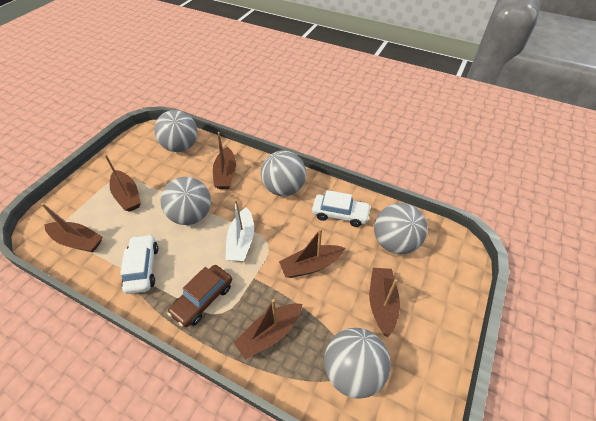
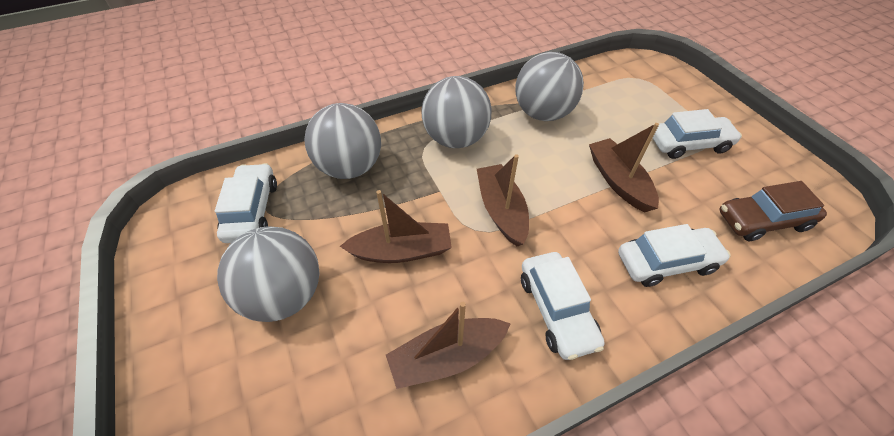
brown boat: [41,203,102,252] [104,154,141,212] [213,132,236,189] [233,299,302,360] [279,228,345,278] [370,268,400,338] = 6 -> [340,190,452,263] [386,302,511,389] [477,154,529,246] [589,123,659,213] = 4
grey ball: [154,110,198,152] [160,177,211,225] [261,150,306,196] [324,328,391,399] [374,203,427,254] = 5 -> [217,226,319,322] [304,103,381,179] [421,76,492,148] [516,52,584,121] = 4
white boat: [225,199,254,261] = 1 -> none = 0
white car: [120,234,158,294] [312,190,371,227] = 2 -> [215,163,277,243] [521,252,605,360] [618,224,731,287] [653,109,742,159] = 4

